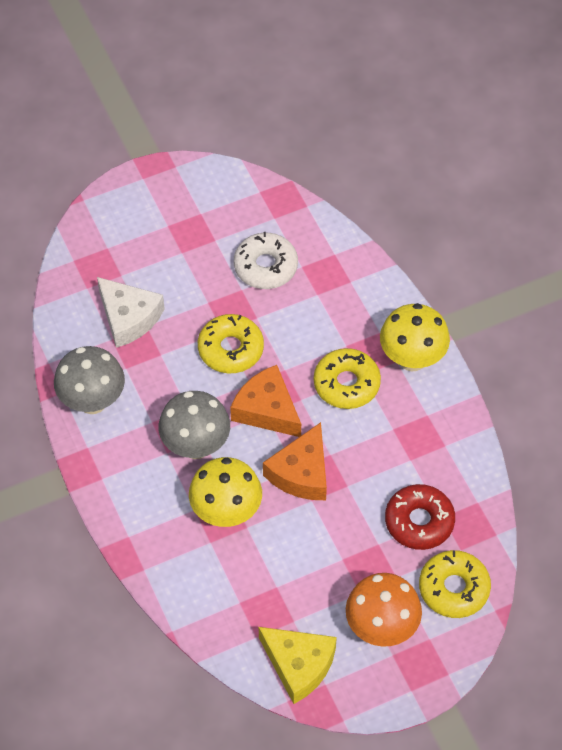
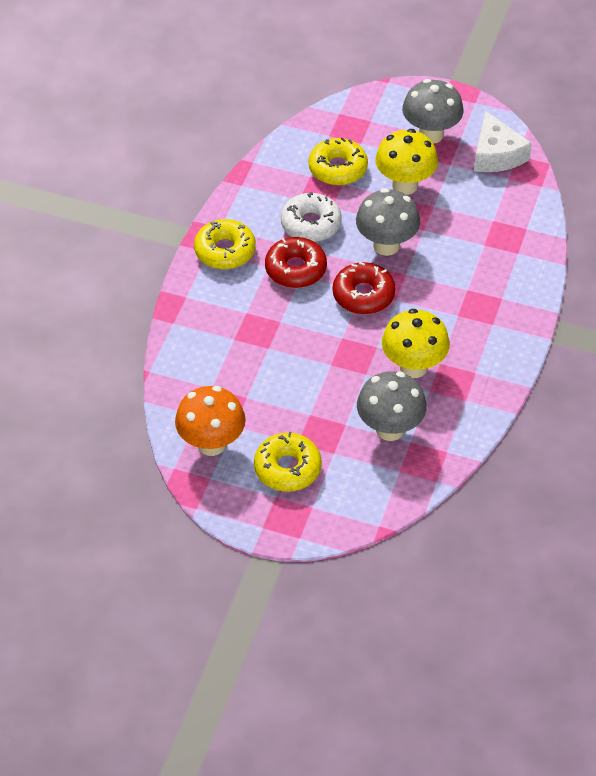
grey mushroom: [54,346,125,414] [158,391,230,459] = 2 -> [356,188,420,256] [357,371,427,441] [402,79,464,144] = 3
orange cheese: [230,365,301,437] [263,422,327,500] = 2 -> none = 0
red donut: [385,484,455,550] = 1 -> [265,237,327,288] [333,262,396,314] = 2
yellow cheese: [259,627,337,704] = 1 -> none = 0

